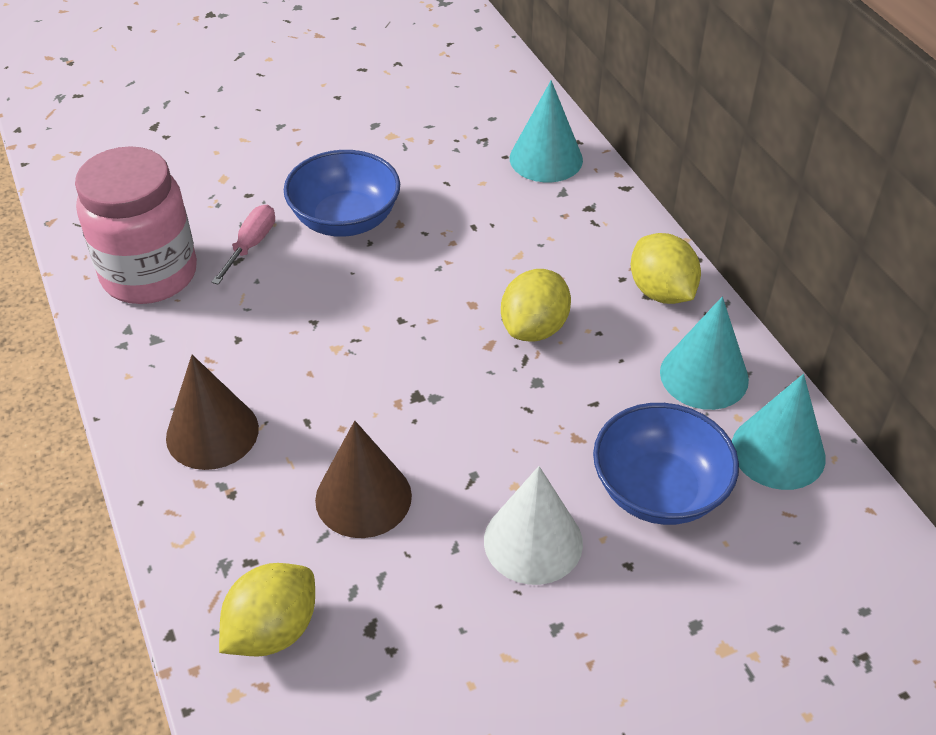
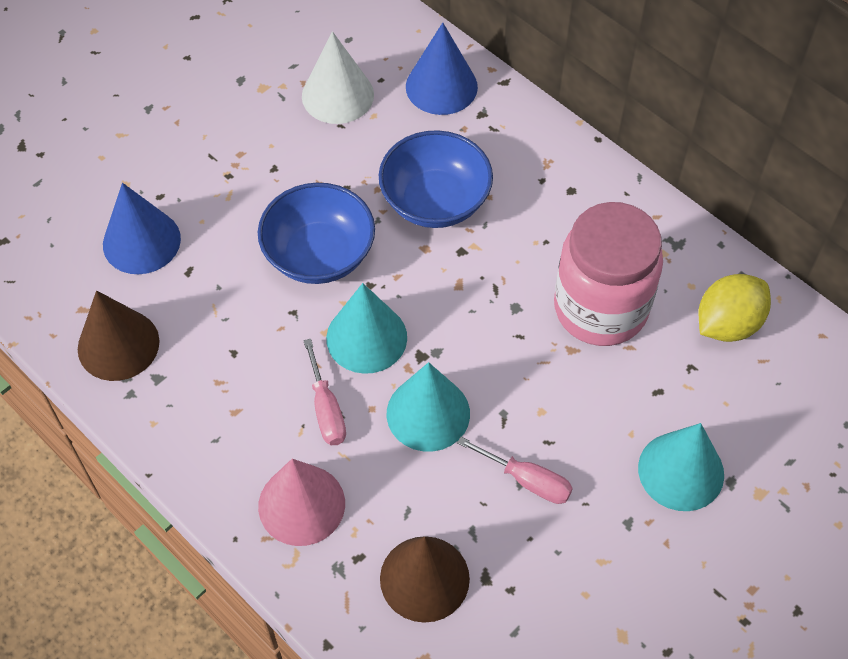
blue cone: none = 0 -> [103,183,181,274] [406,22,478,115] = 2
pink cone: none = 0 -> [258,459,345,546] = 1
pink screwdriver: [212,205,275,285] = 1 -> [303,339,346,445] [457,437,573,504] = 2
yellow lemon: [219,563,315,657] [501,269,571,342] [631,233,701,304] = 3 -> [699,274,771,342] = 1

